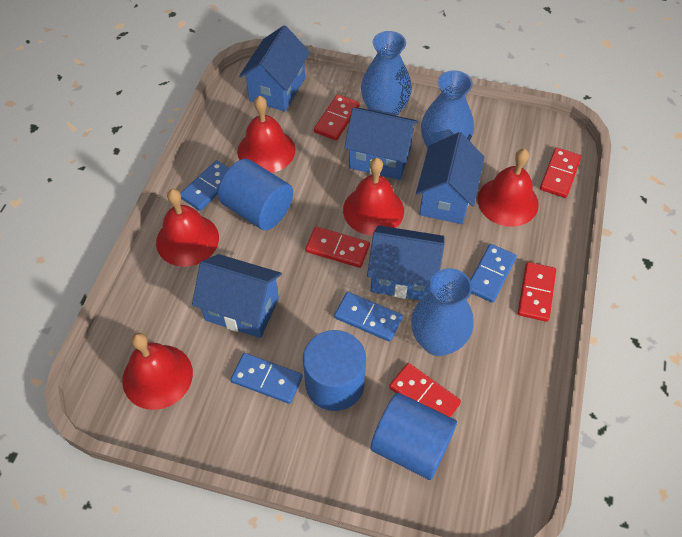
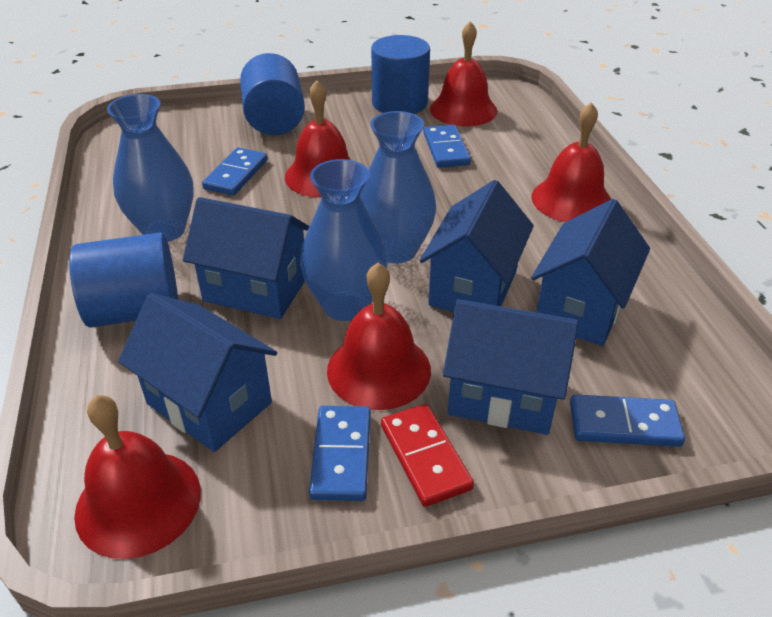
red domino: [305,227,370,268] [314,94,360,141] [389,363,461,417] [518,262,556,322] [540,147,581,198] = 5 -> [381,404,474,507] = 1

